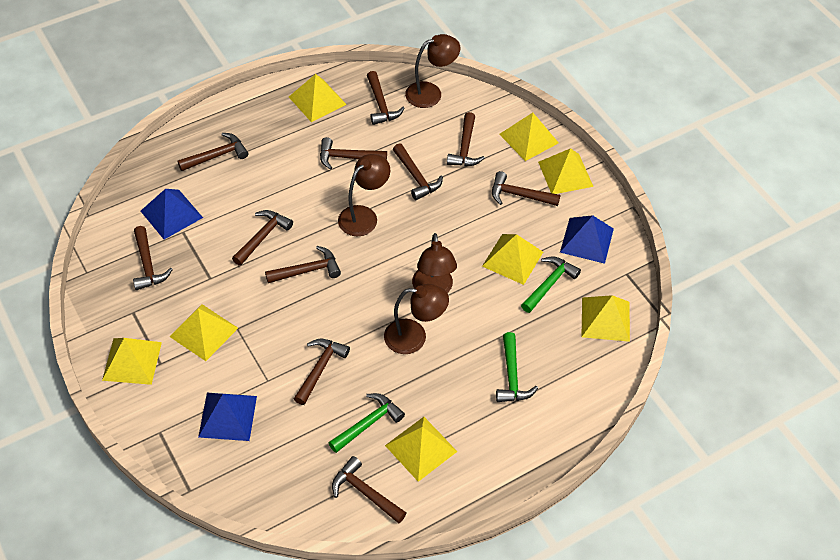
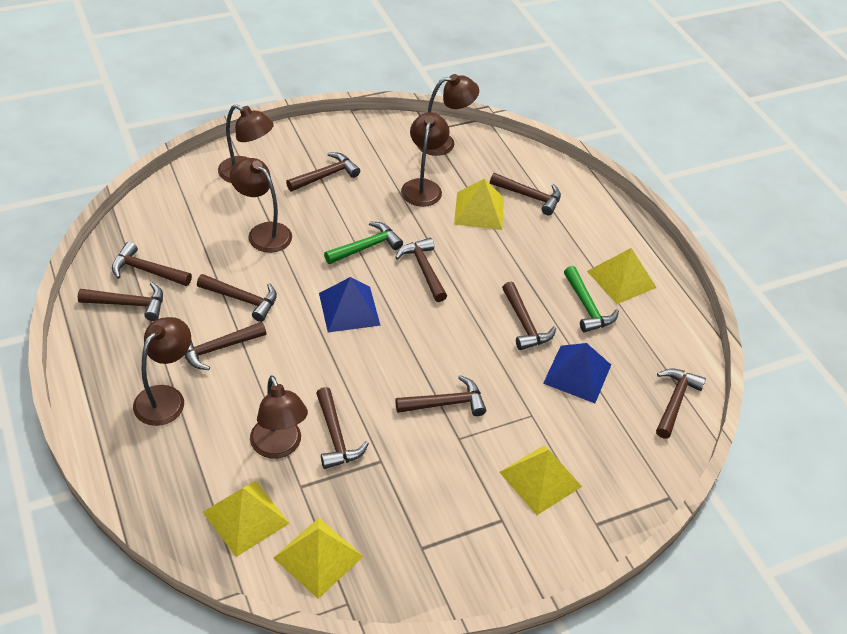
blue pyramid: [141,189,203,240] [198,393,257,441] [560,215,614,264] = 3 -> [319,277,381,332] [543,343,611,403] = 2
brown lamp: [338,154,390,236] [384,284,449,354] [405,34,461,108] [412,233,457,293] = 4 -> [133,317,191,426] [218,104,274,183] [230,158,292,253] [250,375,308,459] [401,112,450,207] [417,74,479,156] = 6
green hammer: [329,393,405,453] [496,332,538,402] [521,257,581,313] = 3 -> [324,222,403,264] [564,266,619,333] = 2
yellow pyramid: [102,338,162,385] [169,304,238,361] [289,74,347,122] [385,417,457,482] [482,234,543,285] [499,113,559,161] [538,148,594,194] [582,295,630,342] = 8 -> [203,480,290,557] [274,518,364,599] [454,179,504,230] [499,445,582,515] [587,248,657,304] = 5

